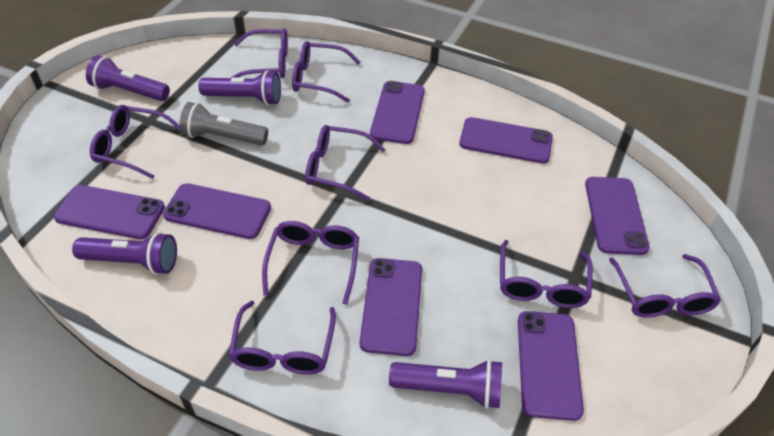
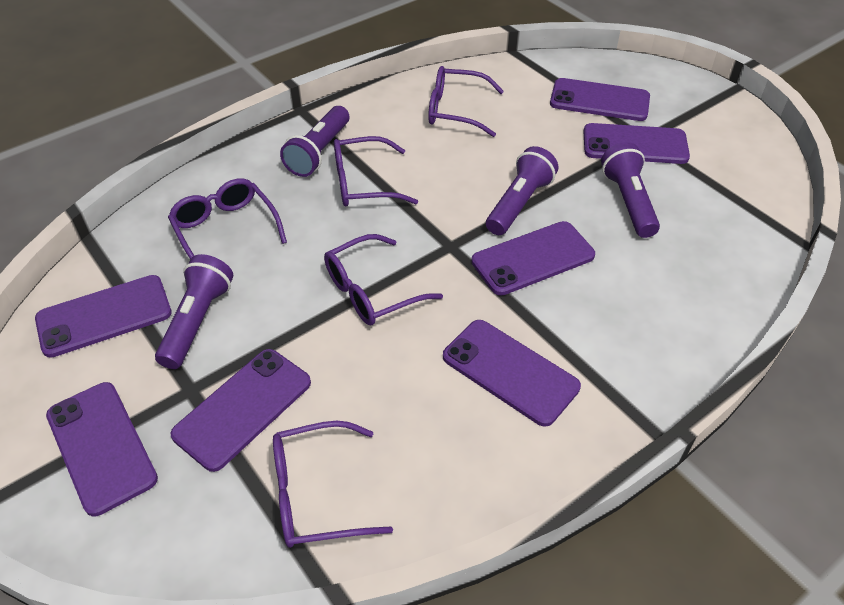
grey flashlight: [179,102,268,145] = 1 -> none = 0
purple glasses: [90,105,180,179] [229,301,336,375] [231,28,288,78] [262,221,359,305] [292,41,361,103] [305,125,386,201] [500,240,593,308] [609,254,721,318] = 8 -> [168,178,287,259] [273,421,393,548] [324,234,443,325] [334,136,418,206] [428,66,504,137] = 5

